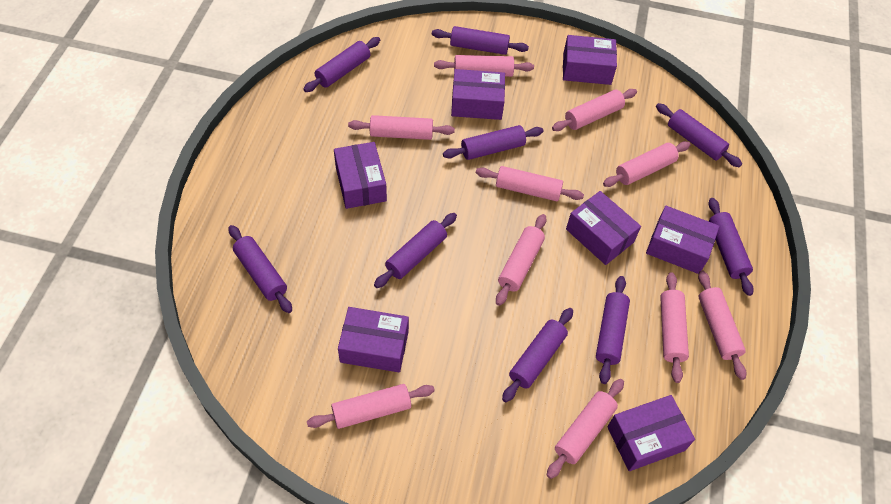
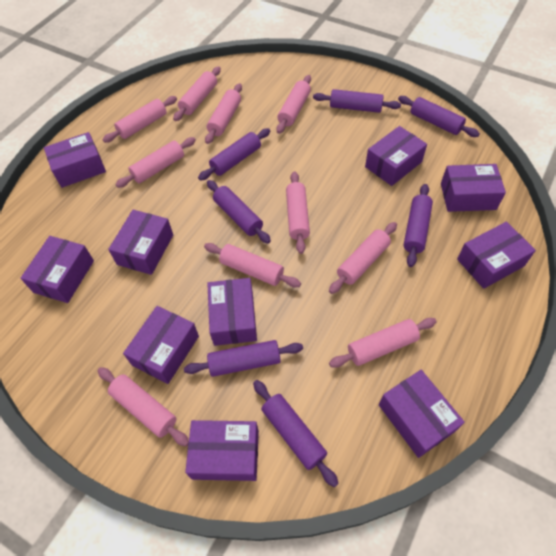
purple box: [334,142,387,209] [338,307,409,373] [451,69,505,120] [563,35,617,85] [566,191,641,265] [607,395,695,471] [646,206,719,274] = 7 -> [20,236,94,303] [44,132,106,188] [108,210,173,275] [123,306,199,384] [185,420,259,481] [207,278,257,346] [365,126,427,186] [379,370,465,458] [441,164,506,212] [457,221,536,289] = 10
purple rolling pin: [229,225,292,313] [303,37,380,92] [374,213,457,288] [432,26,529,55] [443,125,544,160] [502,308,573,402] [596,276,630,384] [656,103,742,167] [709,198,754,296] = 9 -> [184,340,303,377] [198,128,270,181] [207,180,271,244] [253,380,339,487] [313,89,401,113] [398,96,480,137] [403,184,433,267] = 7

